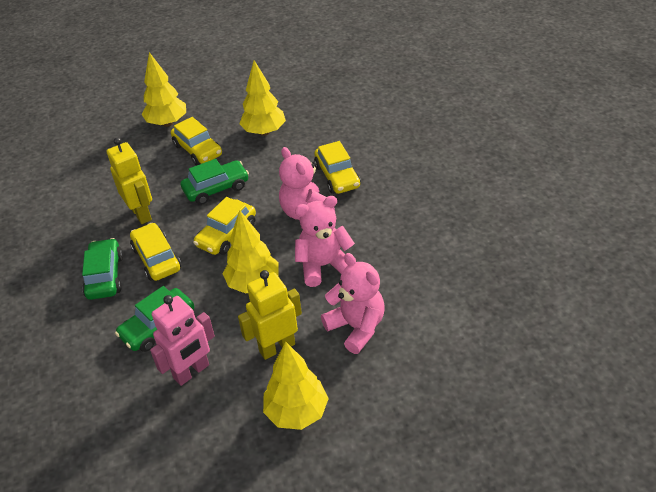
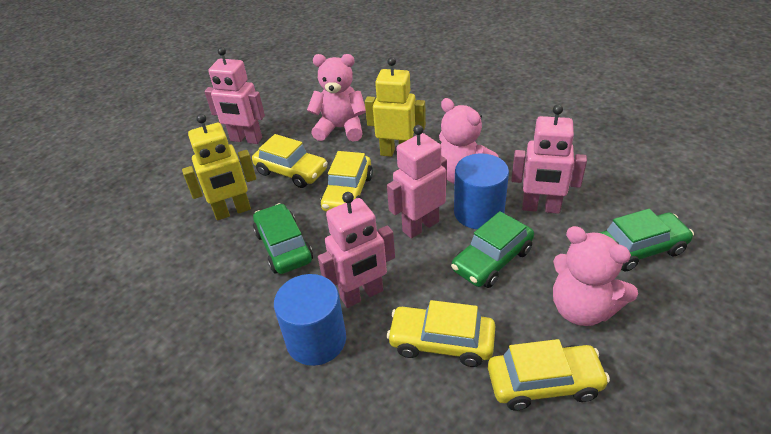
blue cylinder: none = 0 -> [274,274,346,366] [454,153,509,229] = 2
pink robot: [150,295,215,386] = 1 -> [204,47,265,144] [318,192,395,308] [387,125,447,239] [511,104,587,214] = 4
yellow tree: [142,52,186,127] [223,210,279,293] [239,60,286,136] [263,341,329,430] = 4 -> none = 0

